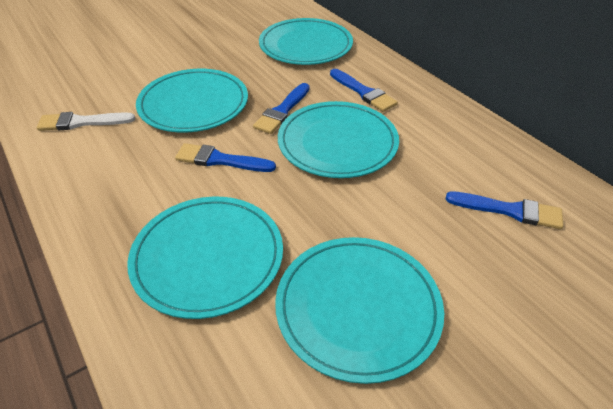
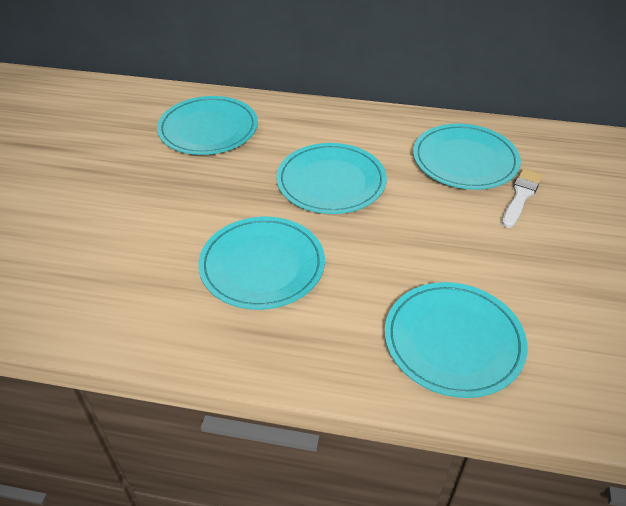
blue brush: [175,143,276,172] [253,83,309,134] [330,69,398,112] [445,192,563,229] = 4 -> none = 0

